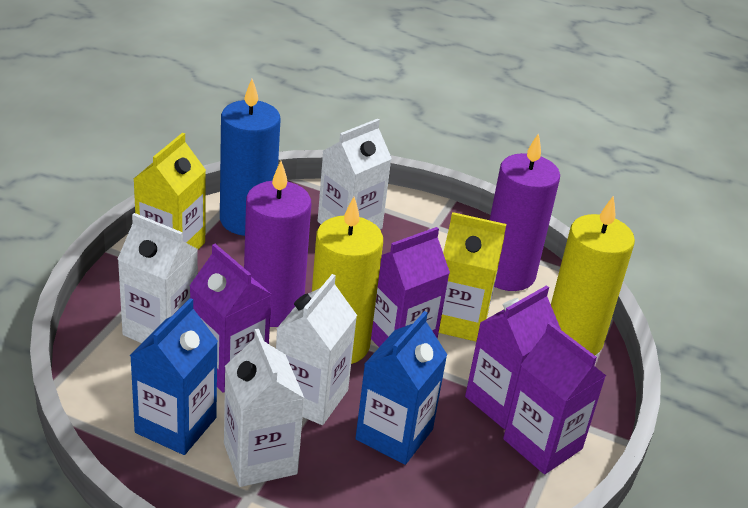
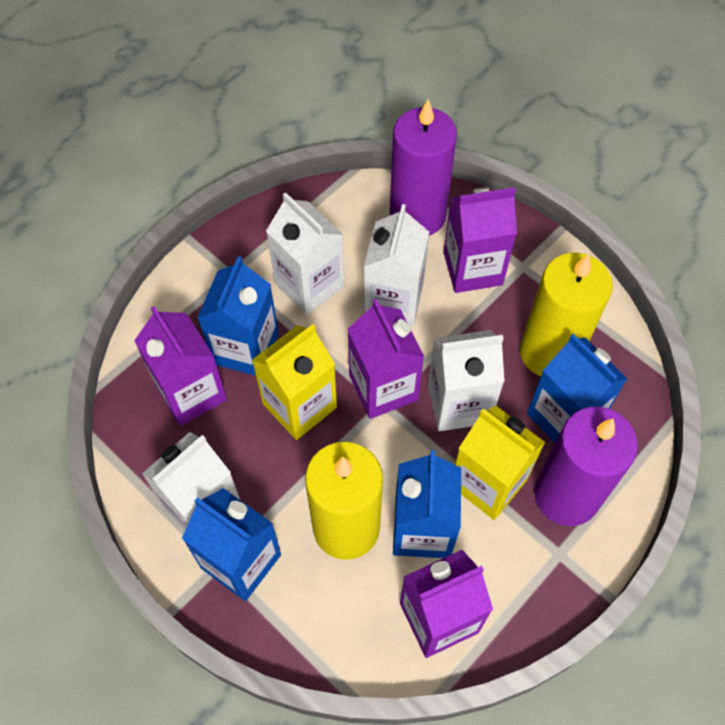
blue candle: [220,79,281,236] = 1 -> none = 0
blue carton: [130,298,218,455] [356,311,447,465] = 2 -> [182,488,281,601] [197,256,279,376] [393,450,461,558] [527,334,628,443] = 4

